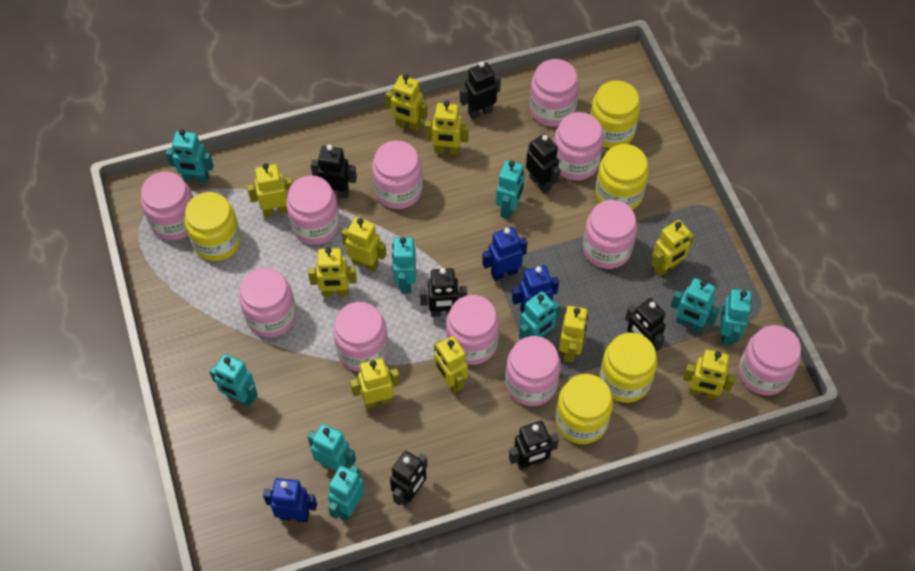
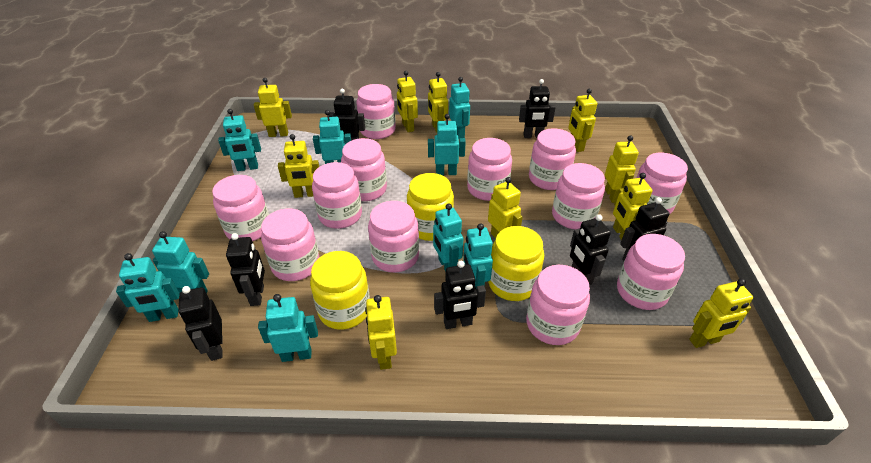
blue robot: [263,478,317,522] [482,227,527,281] [512,265,559,313] = 3 -> none = 0
pink jar: [141,171,193,240] [239,268,296,337] [286,176,340,245] [333,302,388,372] [372,141,423,209] [446,295,499,365] [505,336,561,406] [529,59,579,127] [554,112,604,180] [583,200,637,269] [739,325,801,395] = 11 -> [212,175,269,241] [261,208,319,281] [312,162,362,229] [341,138,387,201] [356,84,396,139] [368,201,419,272] [467,138,512,201] [526,265,590,345] [529,128,576,190] [552,163,605,229] [617,234,685,310] [636,153,688,215] = 12
yellow jar: [184,192,241,261] [556,374,613,444] [590,80,640,148] [595,144,649,210] [599,332,657,403] = 5 -> [310,251,370,330] [407,173,454,241] [488,226,544,301] = 3

